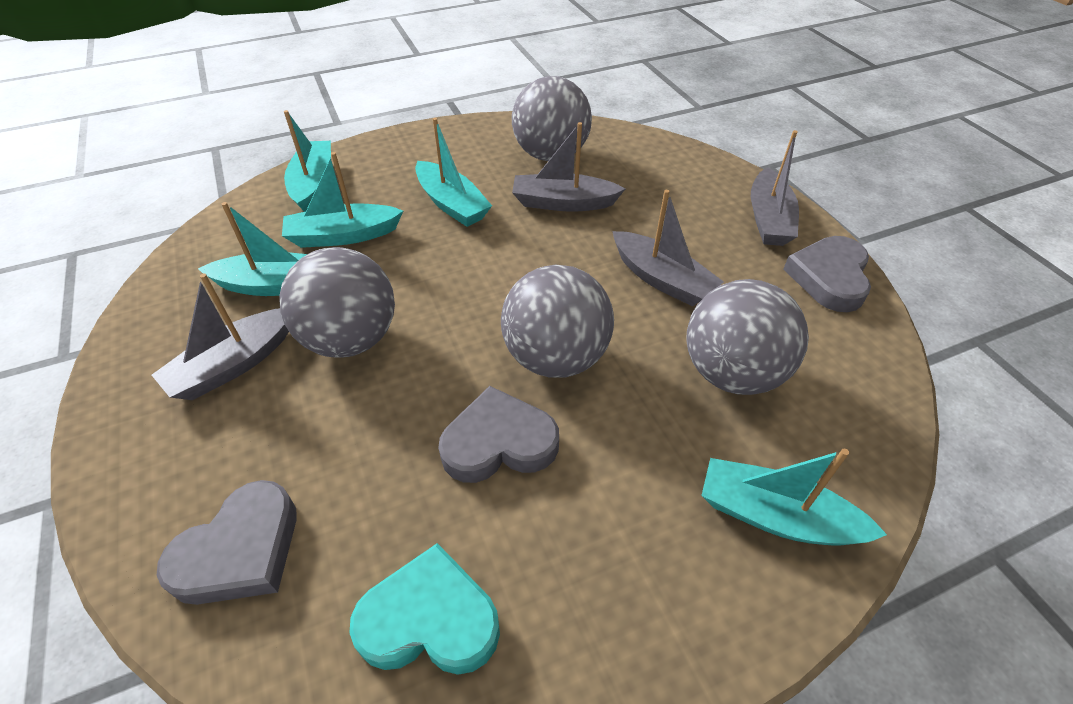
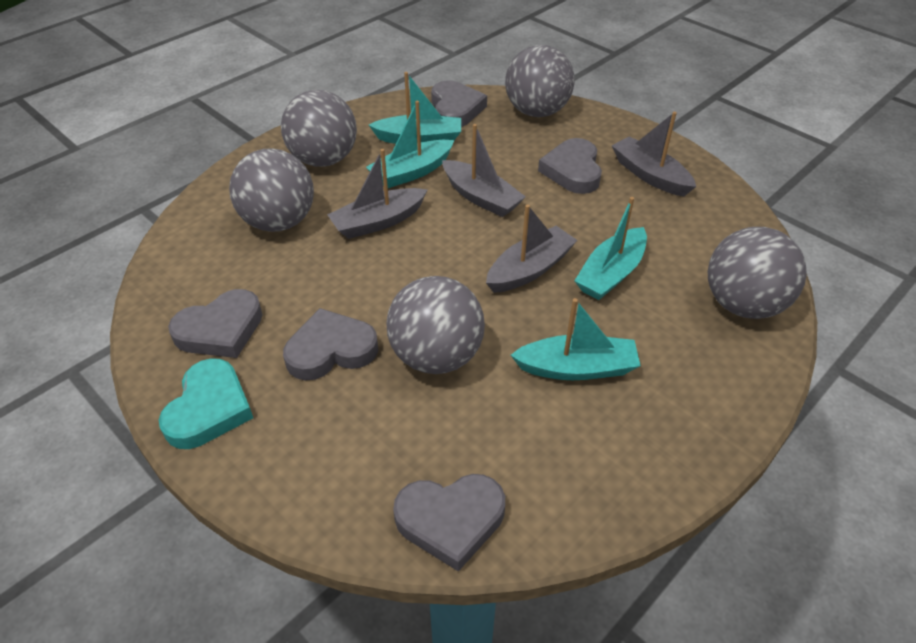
grey ball: [279,247,395,358] [501,264,614,377] [512,76,592,161] [686,279,809,395] = 4 -> [229,148,314,232] [281,90,357,167] [386,276,485,374] [505,45,575,117] [708,227,807,319] = 5
grey heart: [157,480,297,605] [438,386,559,483] [783,236,871,312] = 3 -> [168,289,263,358] [283,308,378,381] [393,474,505,572] [431,81,487,127] [538,138,602,194] = 5
turquoise boat: [198,202,307,296] [282,152,403,248] [284,110,331,212] [415,118,492,227] [701,449,887,546] = 5 -> [366,101,454,188] [369,72,461,144] [511,298,641,380] [575,197,647,300] = 4

